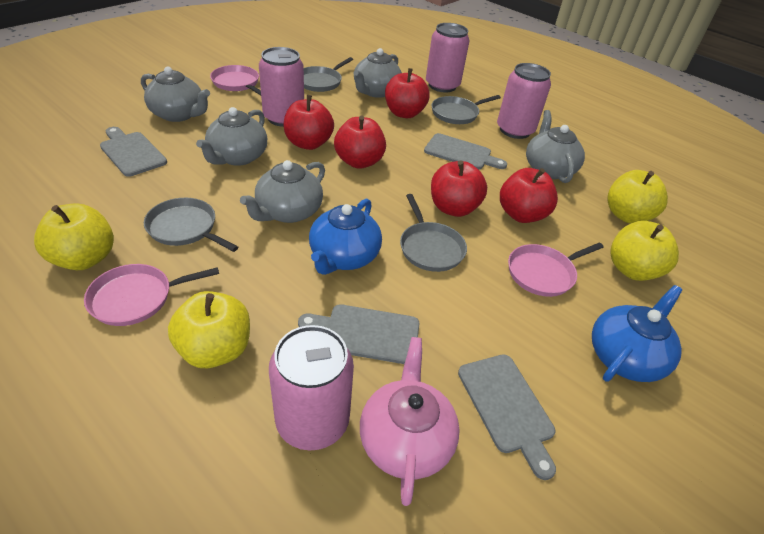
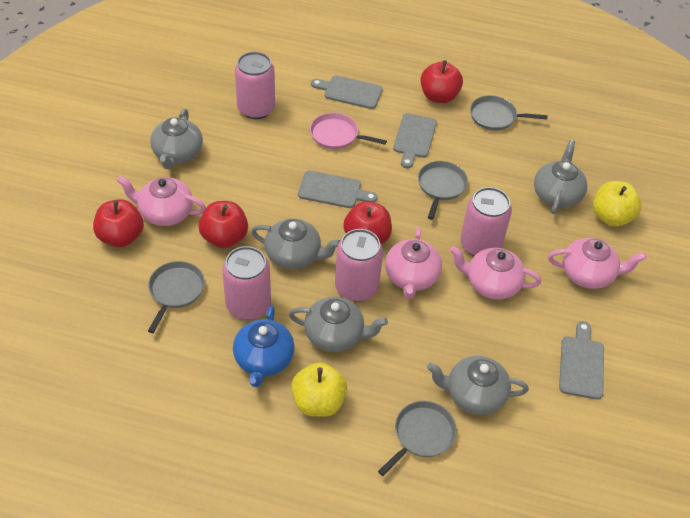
blue teapot: [309,198,382,275] [592,285,682,382] = 2 -> [233,305,295,387] = 1
pink pan: [84,264,219,326] [210,65,261,95] [508,243,604,297] = 3 -> [310,113,387,149] = 1
pink teapot: [360,337,460,506] = 1 -> [117,176,206,226] [385,227,442,299] [450,246,541,300] [548,238,646,289] = 4
red apple: [283,95,334,150] [334,116,386,169] [385,68,430,118] [431,160,487,217] [500,168,558,223] = 5 -> [93,199,144,247] [199,201,248,248] [343,201,392,244] [421,60,463,103] = 4
yellow apple: [34,203,114,270] [168,291,250,368] [607,170,668,223] [610,221,679,281] = 4 -> [291,362,347,417] [593,181,642,227] = 2

